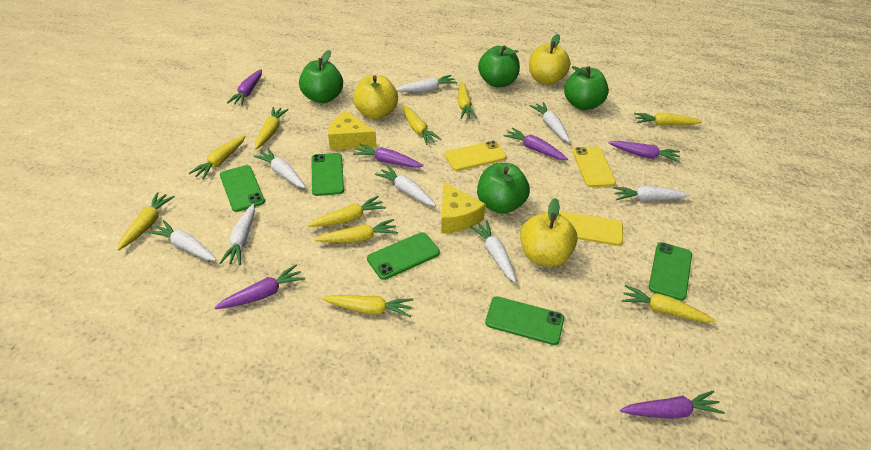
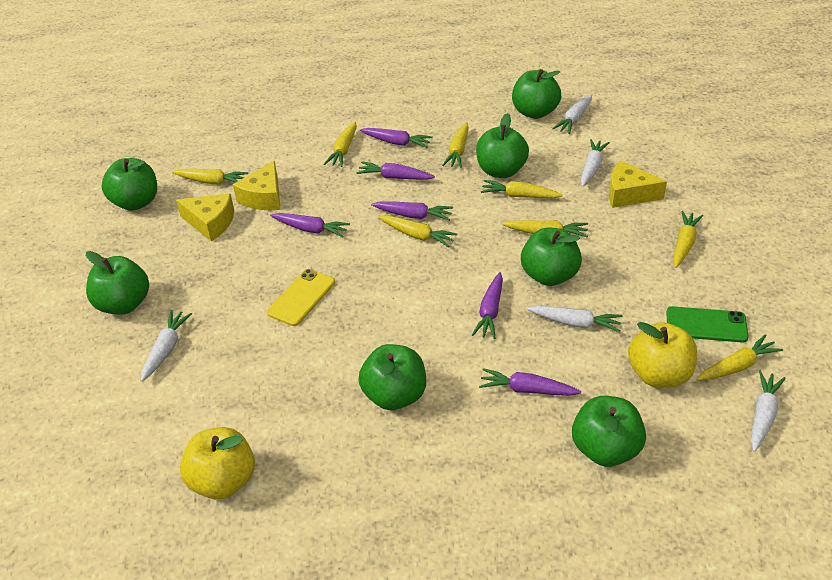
green apple: [299,50,343,103] [477,163,530,214] [478,45,520,87] [564,66,609,110] = 4 -> [86,251,149,315] [102,158,157,211] [358,344,426,410] [476,113,529,178] [512,69,561,119] [521,228,582,286] [572,396,646,467] = 7
green phone: [220,165,265,212] [311,153,344,196] [367,232,440,280] [485,296,564,345] [649,242,692,301] = 5 -> [666,306,749,343] = 1
white carrot: [148,220,216,261] [219,204,255,265] [253,148,305,188] [375,165,436,206] [396,75,457,92] [469,221,516,282] [530,102,570,142] [613,186,690,201] = 8 -> [141,310,192,382] [527,306,623,332] [552,94,592,134] [581,139,610,187] [751,370,786,452] = 5
yellow apple: [353,75,398,119] [520,198,578,267] [529,34,570,85] = 3 -> [180,427,255,499] [628,322,697,388] = 2
yellow carrot: [117,192,175,251] [189,135,245,180] [255,107,289,150] [307,196,386,227] [315,219,398,243] [322,295,413,317] [402,105,442,145] [458,81,477,119] [622,285,716,322] [634,112,702,125] = 10 -> [172,169,249,185] [324,122,357,167] [379,216,457,247] [442,122,469,168] [481,180,563,198] [503,220,588,237] [673,211,703,268] [697,334,783,381] = 8
yellow cheese: [328,111,376,150] [441,181,486,233] = 2 -> [176,193,234,241] [233,161,280,210] [609,161,667,208] = 3
yellow phone: [445,141,506,171] [559,212,623,246] [573,146,616,187] = 3 -> [267,269,335,326] = 1

